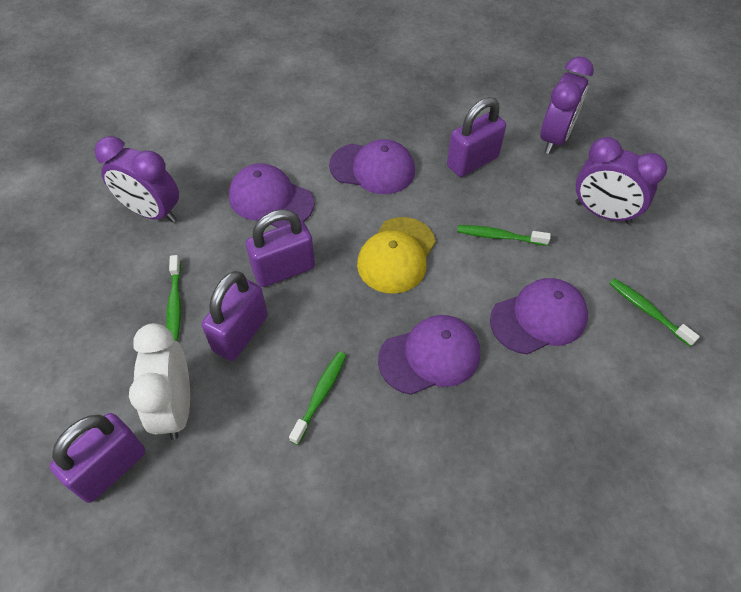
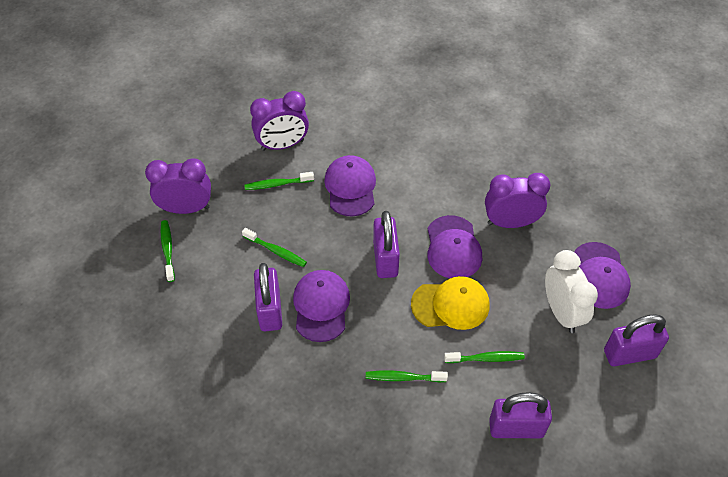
green toothbrush: [166,255,181,342] [289,352,346,445] [457,225,551,246] [609,278,700,346] = 4 -> [161,220,175,282] [242,228,307,267] [244,172,314,190] [366,370,448,382] [444,351,525,363] = 5

